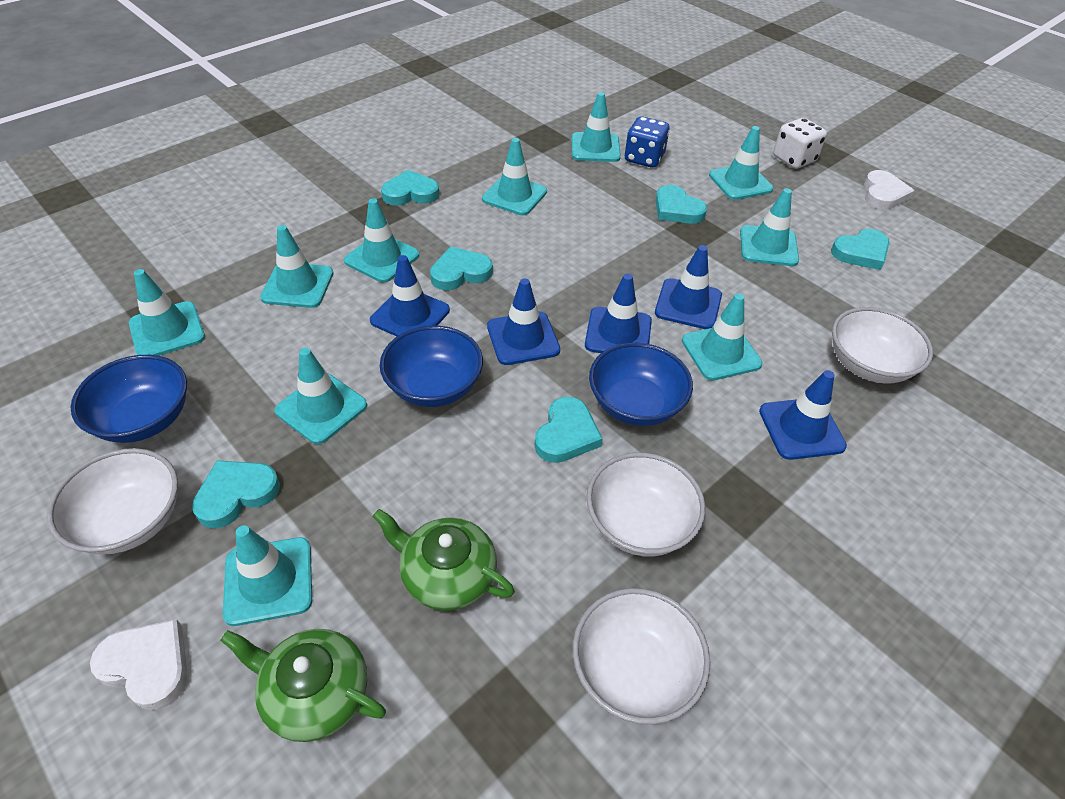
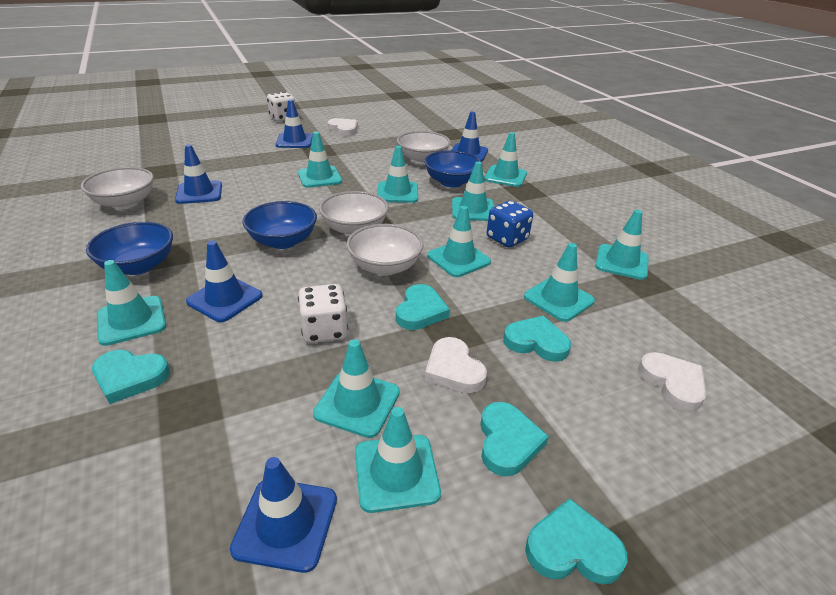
green teapot: [220,629,386,742] [372,509,515,611] = 2 -> none = 0
turquoise heart: [192,460,280,528] [381,170,439,206] [430,246,493,290] [535,397,603,463] [655,185,707,224] [831,229,889,270] = 6 -> [92,350,170,404] [396,284,450,330] [480,402,549,476] [503,315,571,362] [525,498,627,585] = 5
white dice: [773,118,827,169] = 1 -> [267,92,296,121] [298,284,348,343] = 2
white heart: [90,619,188,710] [864,170,915,210] = 2 -> [328,118,358,136] [425,337,487,393] [638,352,706,411] = 3

